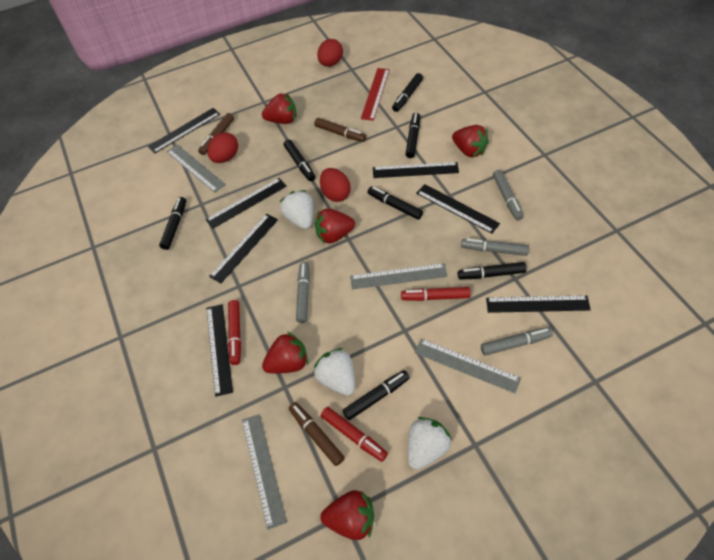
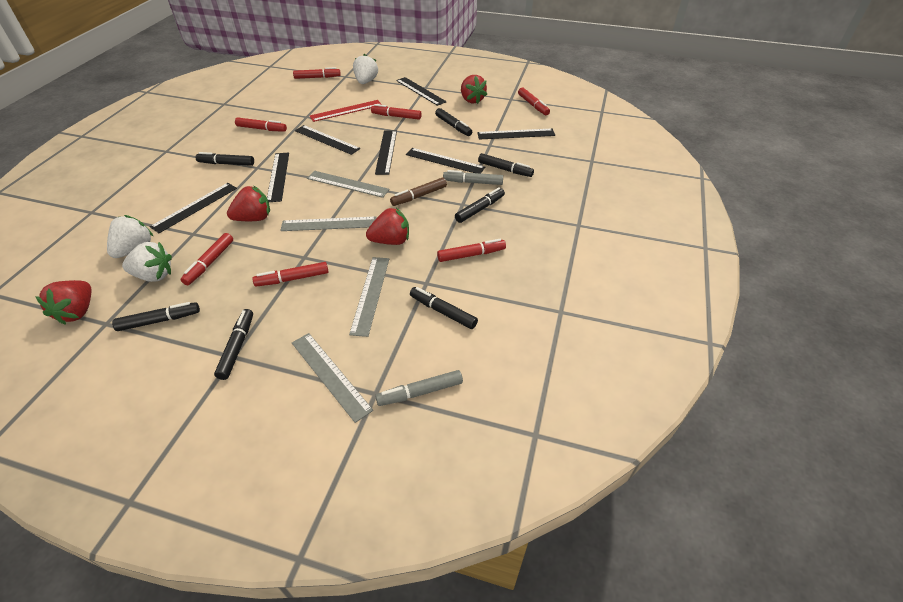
brown marker: [198,113,234,155] [289,402,345,466] [314,118,366,142] = 3 -> [390,178,447,206] = 1
grey marker: [296,262,310,323] [461,238,529,256] [481,327,553,356] [493,170,523,221] = 4 -> [375,370,463,406] [443,170,503,185] = 2
red egg: [207,132,238,163] [317,39,343,67] [320,168,351,202] = 3 -> none = 0
red marker: [228,300,241,365] [321,407,388,462] [401,287,471,301] = 3 -> [180,233,233,285] [235,117,287,132] [252,262,329,287] [293,67,341,79] [371,104,422,120] [437,239,506,262] [518,88,550,115] = 7
red strawberry: [262,93,297,124] [262,332,308,374] [315,209,355,244] [320,490,374,540] [452,125,489,158] = 5 -> [35,280,91,325] [227,186,270,221] [366,208,409,245] [461,75,487,104] = 4

